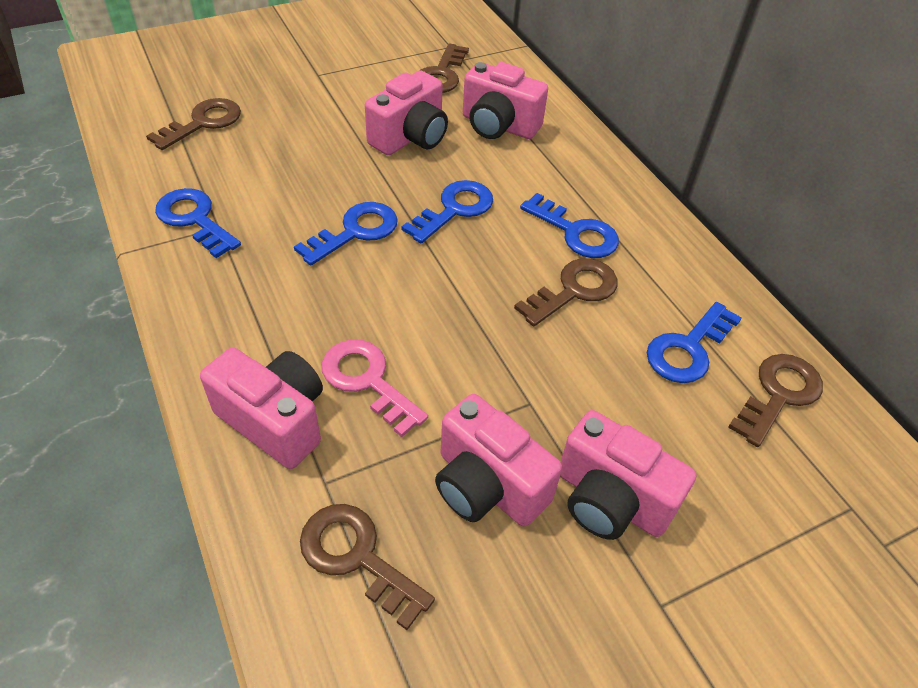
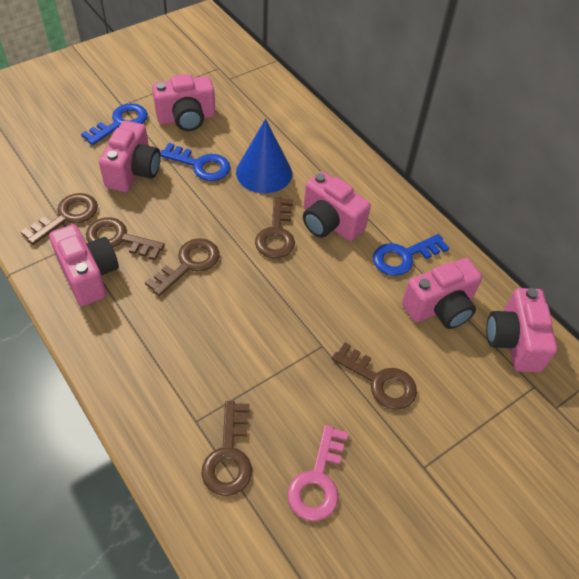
blue cone: none = 0 -> [236,119,292,193] = 1
blue key: [155,188,241,258] [294,202,398,266] [402,180,493,243] [520,193,619,258] [647,302,742,383] = 5 -> [81,103,148,145] [160,143,230,181] [373,234,449,276] = 3
brown key: [146,98,241,150] [300,504,435,630] [419,43,469,93] [514,258,618,327] [728,354,823,447] = 5 -> [20,193,98,245] [86,217,165,260] [145,238,219,296] [201,401,252,496] [255,197,295,259] [332,343,417,410] = 6
pink camera: [200,347,323,469] [365,71,448,155] [435,394,562,526] [463,62,548,139] [560,410,696,540] = 5 -> [49,224,119,306] [99,121,161,192] [152,74,216,131] [303,171,371,241] [402,258,482,329] [486,288,557,372] = 6

